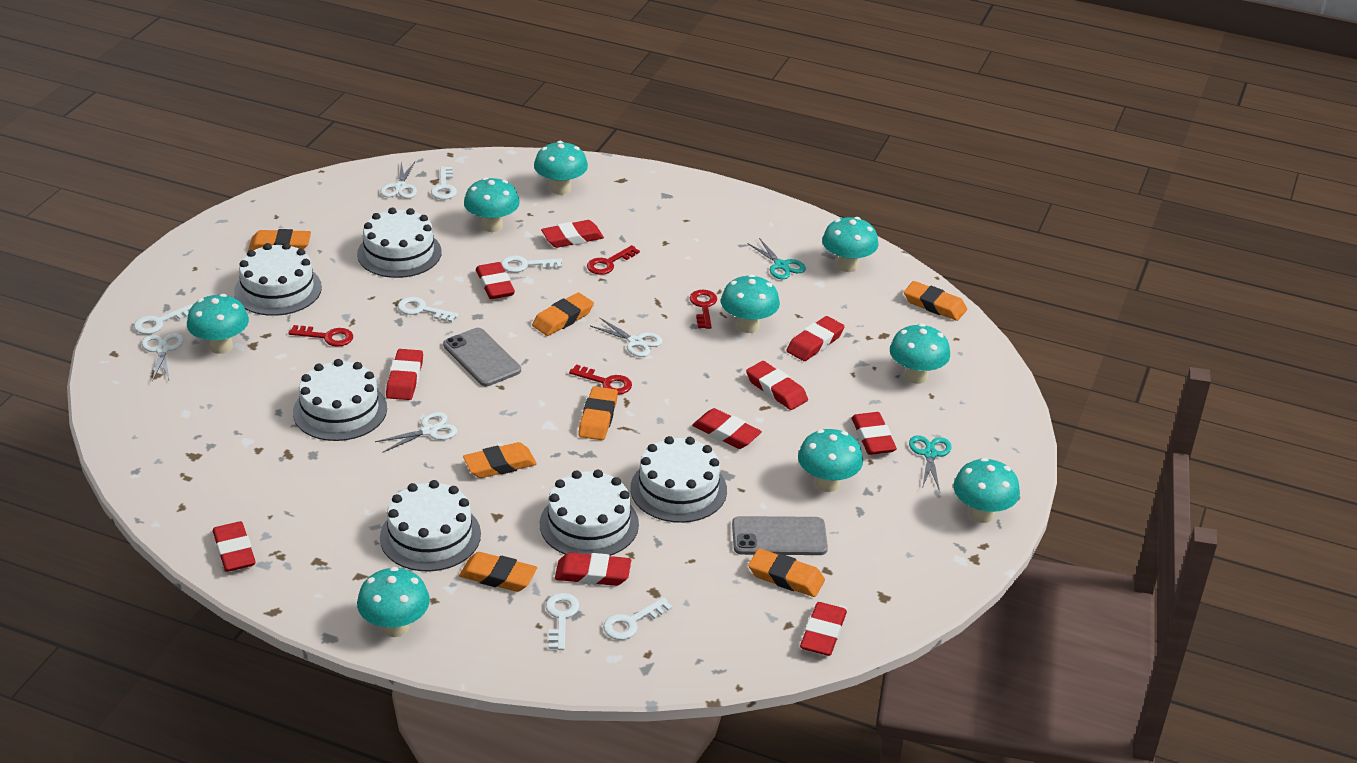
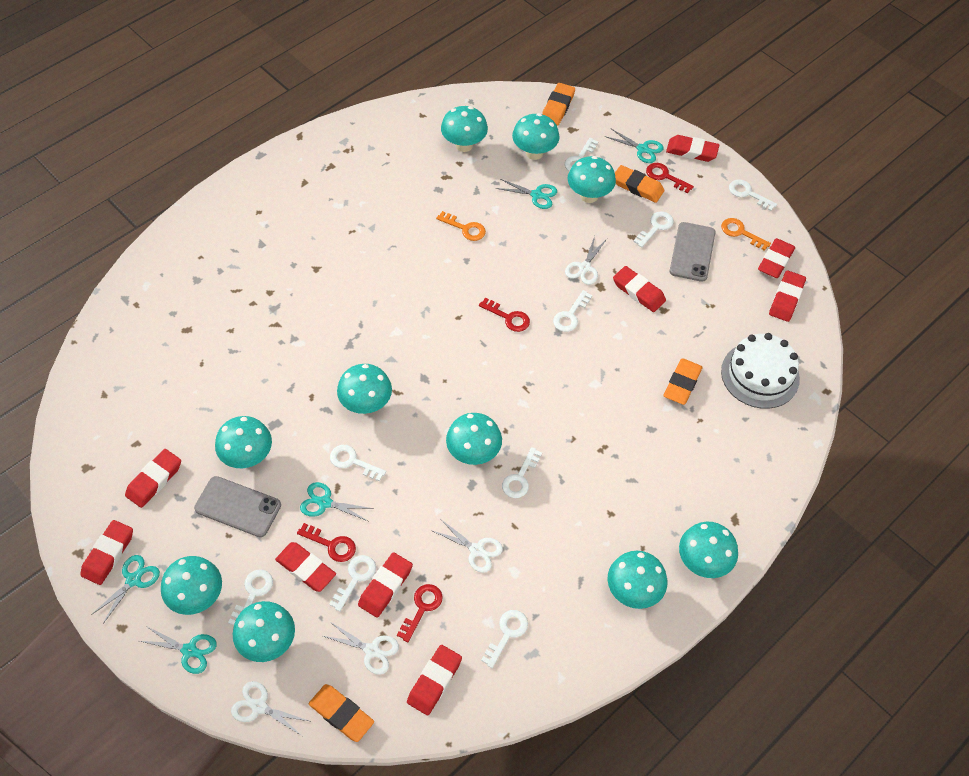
orange eraser: [248,229,311,251] [459,552,537,592] [463,442,537,478] [532,293,594,336] [578,386,618,440] [748,548,825,597] [904,281,967,321] = 7 -> [309,684,374,742] [542,83,575,125] [615,165,664,203] [664,358,702,405] = 4
orange key: none = 0 -> [436,211,486,241] [721,218,771,251] = 2
red eraser: [213,521,256,572] [386,349,423,400] [476,262,515,299] [541,220,604,248] [555,552,631,586] [692,408,762,449] [746,361,808,410] [786,316,845,361] [800,602,847,656] [851,412,897,455] = 10 -> [80,520,133,585] [125,449,181,508] [275,542,336,592] [358,552,413,618] [407,645,462,715] [613,266,666,312] [666,135,719,162] [758,238,795,278] [769,270,806,322] = 9
turquoise mushroom: [187,294,249,354] [357,567,430,637] [464,177,520,232] [534,141,588,195] [721,274,780,333] [798,429,863,492] [822,217,879,272] [890,324,950,384] [953,458,1020,523] = 9 -> [161,556,222,615] [215,416,272,468] [233,601,295,662] [337,364,392,414] [441,106,488,152] [446,413,502,465] [512,113,560,160] [568,156,616,203] [608,551,667,609] [679,522,738,578] = 10
turquoise scissors: [747,238,806,279] [909,435,952,491] = 2 -> [91,555,160,624] [140,626,217,674] [300,482,374,521] [496,179,557,209] [605,129,663,163] = 5
white cake: [234,243,322,316] [293,359,387,441] [357,208,442,278] [380,480,481,571] [540,470,639,556] [630,436,727,523] = 6 -> [721,333,800,409] = 1
white key: [134,304,193,334] [398,297,459,322] [431,166,457,200] [501,256,562,273] [546,593,579,650] [603,597,672,640] = 6 -> [228,570,273,625] [329,555,376,612] [330,445,386,482] [481,610,528,668] [502,447,542,498] [553,290,592,332] [565,138,598,171] [633,211,674,248] [729,179,777,211] = 9

